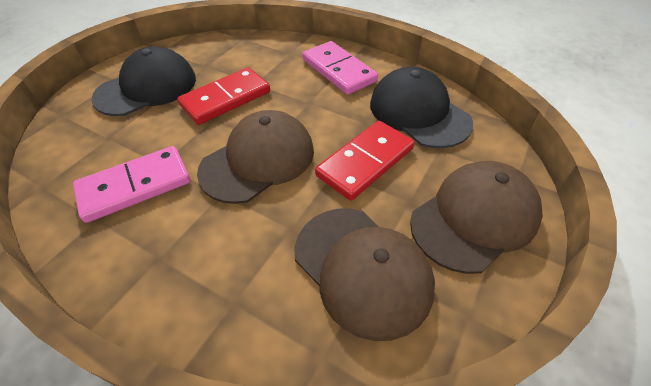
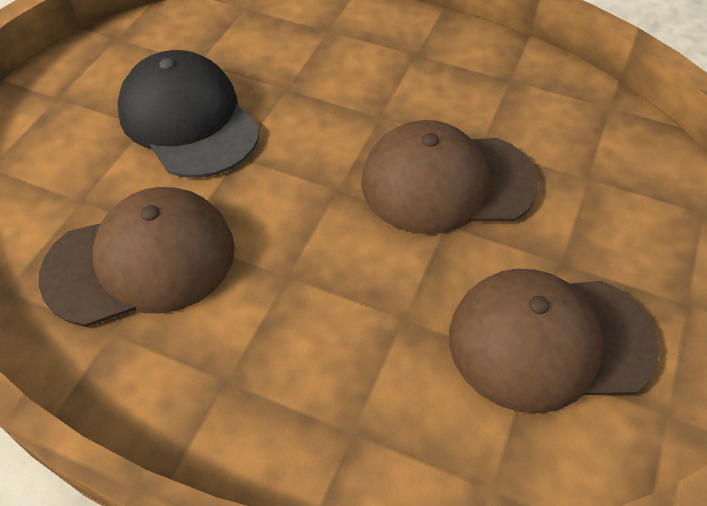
black cap: [91,47,196,116] [370,67,473,148] = 2 -> [118,50,260,178] = 1
pink domino: [73,146,190,223] [302,41,378,95] = 2 -> none = 0
red domino: [177,67,270,125] [315,121,415,200] = 2 -> none = 0

